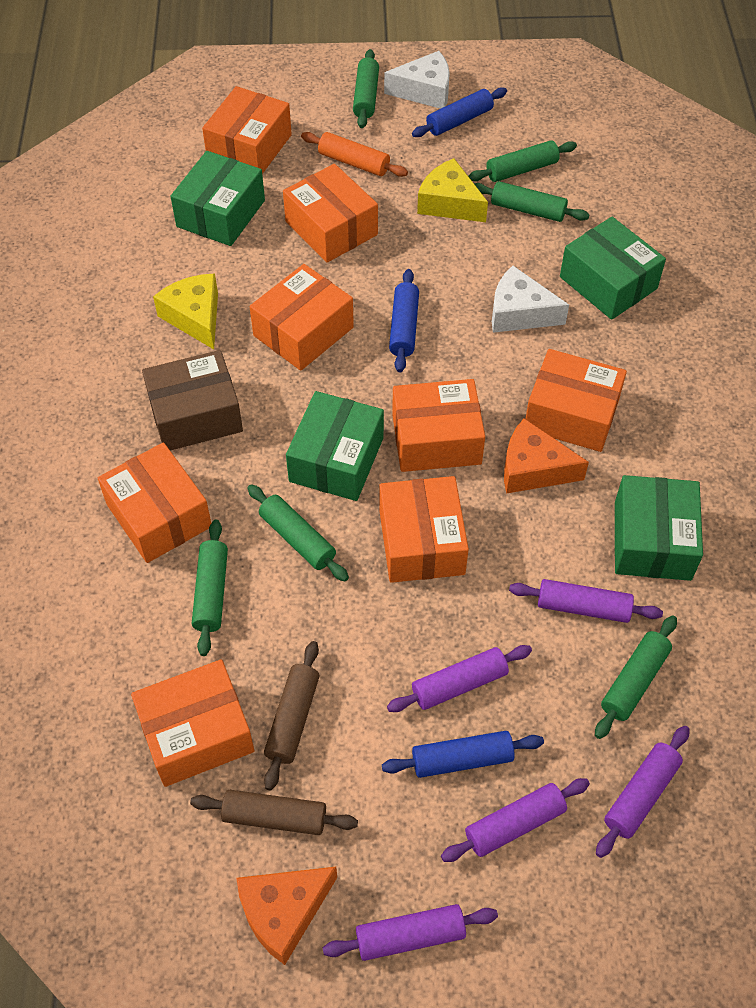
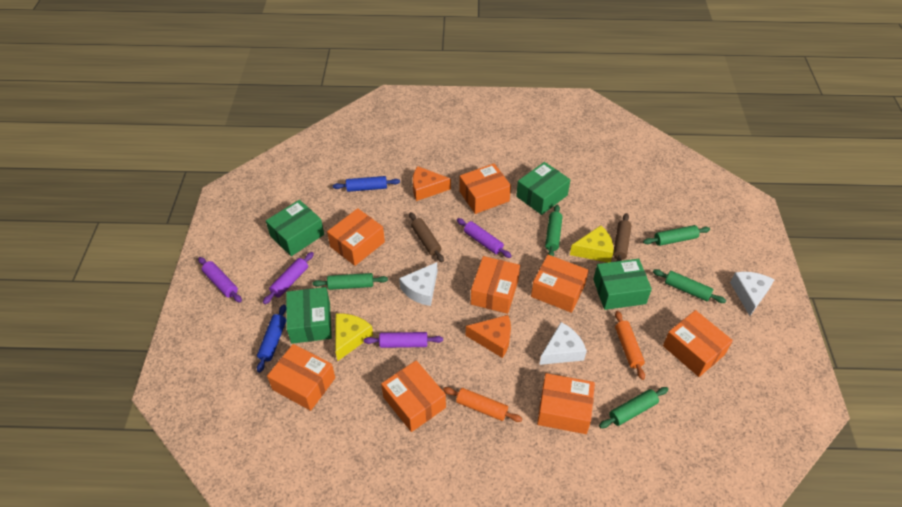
blue rolling pin: [382,731,544,778] [389,269,419,373] [412,87,507,137] = 3 -> [257,304,286,373] [333,176,400,192] = 2
brown box: [142,350,243,450] = 1 -> none = 0
green rolling pin: [192,520,228,656] [248,484,349,582] [353,49,379,128] [468,140,577,182] [474,181,590,222] [595,615,677,739] = 6 -> [313,273,388,290] [545,205,563,256] [599,387,668,428] [643,225,710,246] [653,269,726,303] = 5
orange rolling pin: [301,132,408,177] = 1 -> [443,387,522,422] [615,311,645,380] = 2
purple rolling pin: [323,904,498,961] [387,645,532,712] [441,778,590,862] [509,579,663,623] [596,726,690,858] = 5 -> [198,257,242,302] [263,252,314,304] [364,332,443,348] [457,218,512,258] = 4
white cheese: [384,51,450,109] [492,266,569,333] = 2 -> [399,262,437,306] [539,322,587,365] [730,272,774,316] = 3

